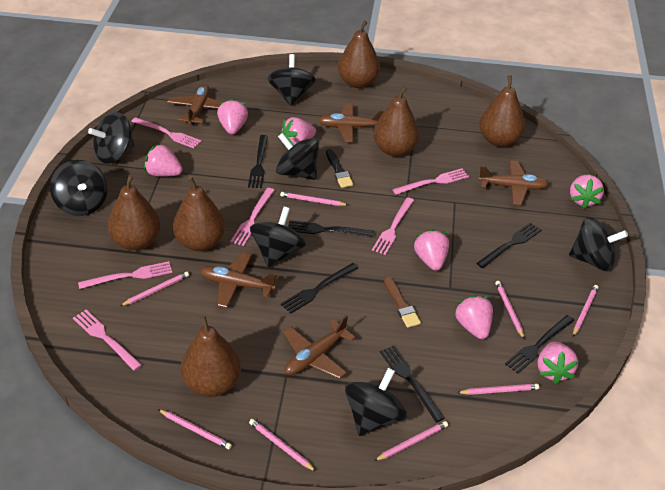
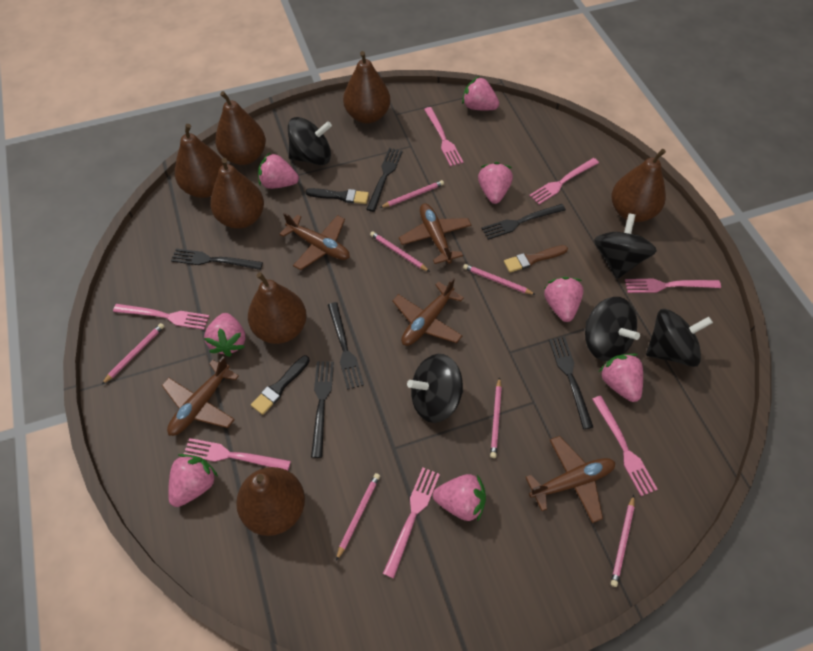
black brush: [326,149,354,188] = 1 -> [251,356,310,415] [305,188,369,204] = 2
black spinning top: [50,160,108,216] [88,112,135,164] [250,207,306,267] [267,54,316,106] [276,133,319,180] [345,368,407,436] [569,217,628,271] = 7 -> [288,117,332,165] [407,354,463,423] [585,297,640,361] [594,213,657,279] [646,309,713,367] = 5
brown pear: [108,174,161,250] [173,176,225,251] [181,315,241,397] [338,20,380,88] [373,86,419,157] [479,76,525,147] = 6 -> [175,124,223,198] [210,158,264,229] [215,91,266,165] [236,467,305,536] [248,272,307,344] [343,51,390,124] [612,149,666,222] = 7
pink fork: [73,310,142,371] [78,261,172,289] [131,117,201,148] [230,188,275,246] [372,197,414,255] [392,168,469,195] = 6 -> [113,304,209,330] [184,438,291,471] [383,468,440,578] [424,107,464,167] [529,158,599,205] [592,396,658,496] [625,279,721,293] = 7
pink pencil: [120,272,189,306] [158,409,232,449] [249,419,316,472] [280,192,348,206] [374,421,448,461] [457,384,540,395] [495,281,524,339] [573,285,598,337] = 8 -> [101,323,165,385] [336,473,380,561] [370,231,430,272] [380,180,444,208] [463,264,536,295] [490,377,502,458] [611,495,635,587] = 7
pink strawberry: [144,143,183,177] [217,99,248,134] [280,117,316,147] [414,229,449,271] [454,295,493,339] [538,341,579,384] [570,175,604,209] = 7 -> [168,454,218,507] [204,313,245,357] [258,153,299,189] [433,474,486,521] [462,76,499,110] [478,162,513,204] [544,277,584,322] [599,354,643,402] = 8

